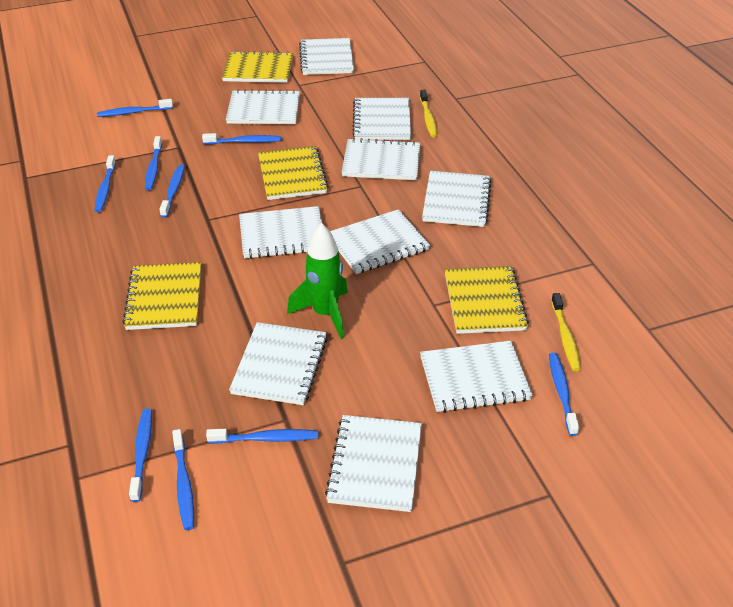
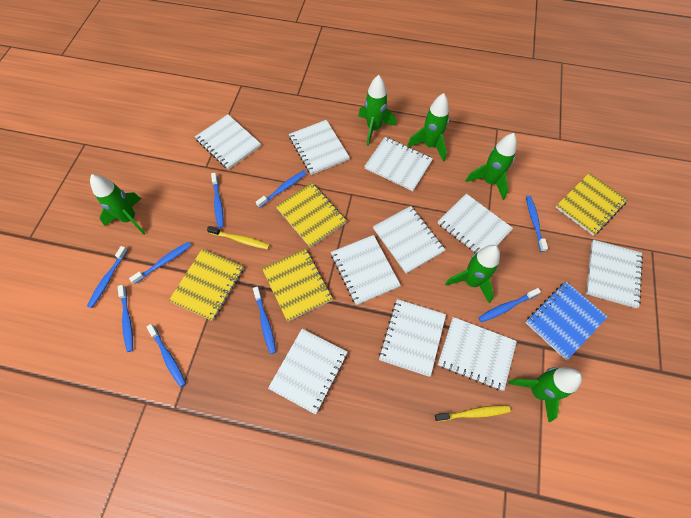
blue notebook: none = 0 -> [525,282,607,360] = 1
green rocket: [287,223,348,339] = 1 -> [90,174,146,235] [358,75,396,146] [407,93,449,162] [445,245,500,303] [465,133,517,200] [508,367,582,422] = 6

